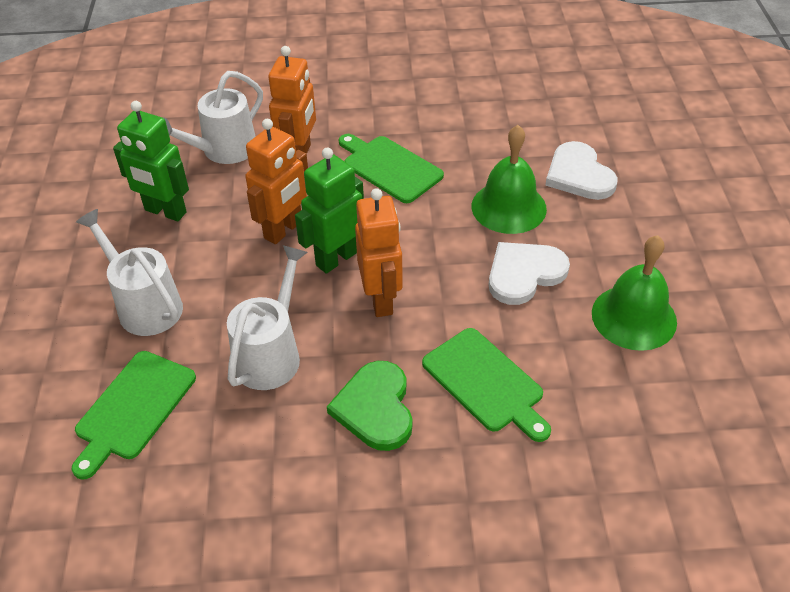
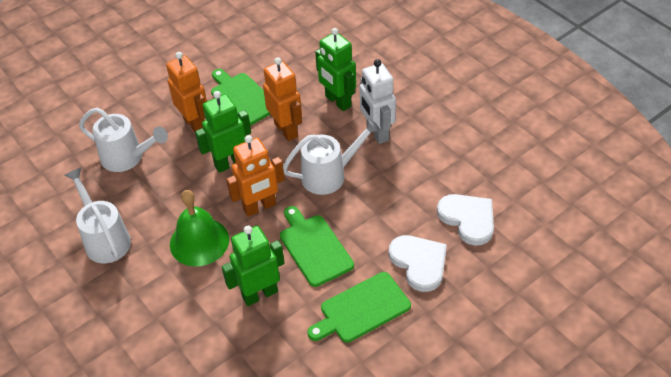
green bell: [472,125,547,234] [592,235,677,351] = 2 -> [170,190,229,267] = 1
green heart: [327,361,413,451] = 1 -> none = 0
green robot: [113,101,189,221] [295,147,364,274] = 2 -> [195,91,251,173] [222,225,284,306] [315,28,356,111] = 3
white robot: none = 0 -> [360,59,396,144] = 1

